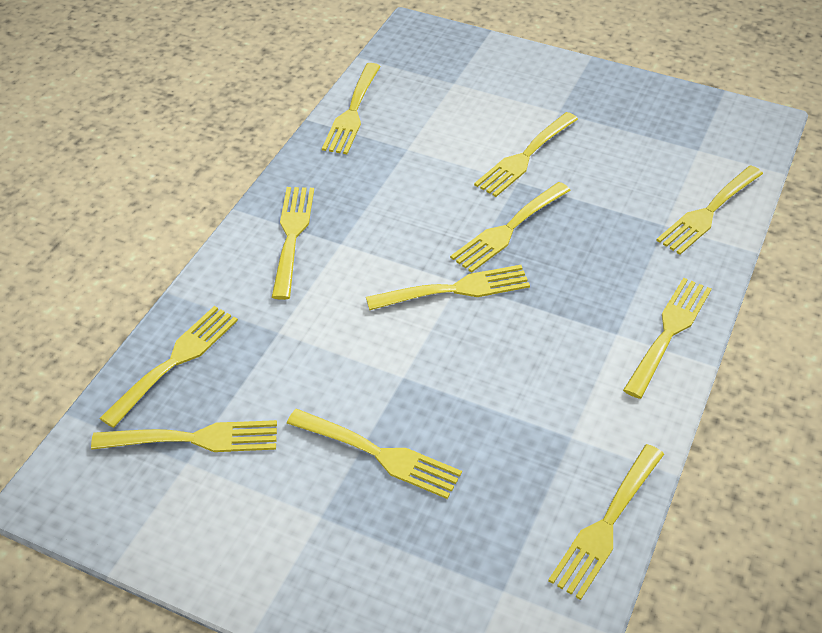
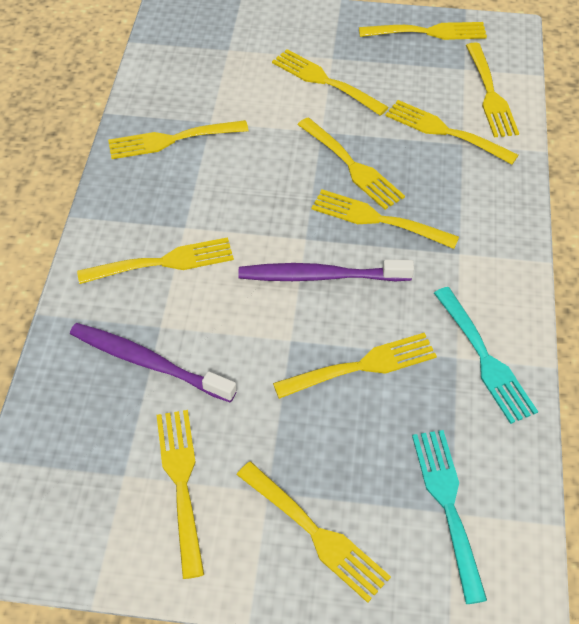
purple toothbrush: none = 0 -> [70,323,237,403] [238,260,414,281] = 2
turquoise fork: none = 0 -> [412,430,487,604] [434,287,538,424] = 2

